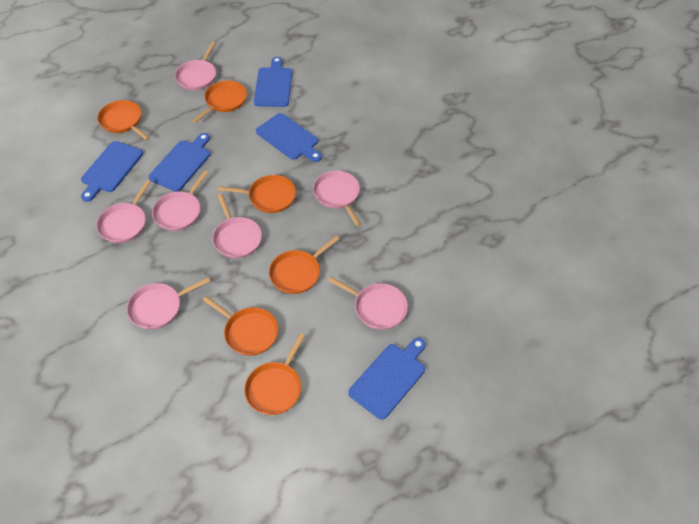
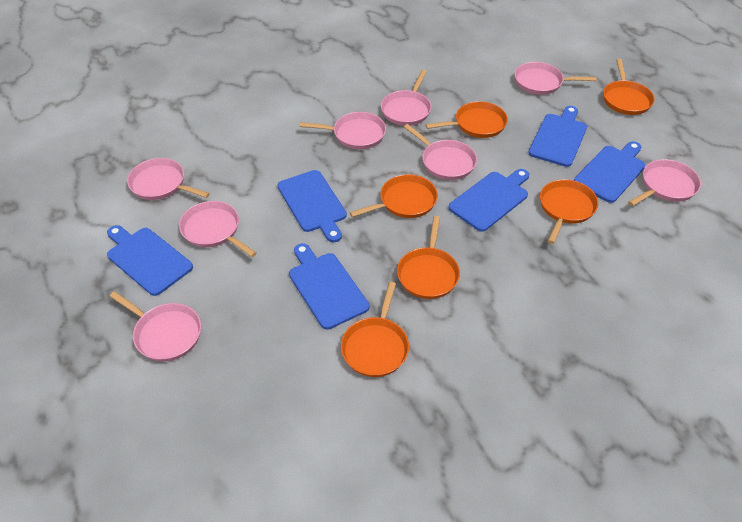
blue cutting board: [81,141,143,202] [149,133,210,192] [254,57,292,107] [256,113,322,162] [348,338,426,420] = 5 -> [107,225,193,296] [277,170,347,242] [289,243,369,330] [448,169,529,232] [528,106,587,167] [574,141,645,203] = 6
pink pan: [96,180,151,243] [127,277,210,330] [152,170,209,231] [175,41,216,90] [212,194,262,258] [313,171,361,227] [328,277,408,330] = 7 -> [109,291,201,361] [127,158,210,200] [179,201,257,257] [300,112,386,149] [381,70,431,126] [404,124,477,180] [515,62,597,95] [628,159,701,206] = 8

